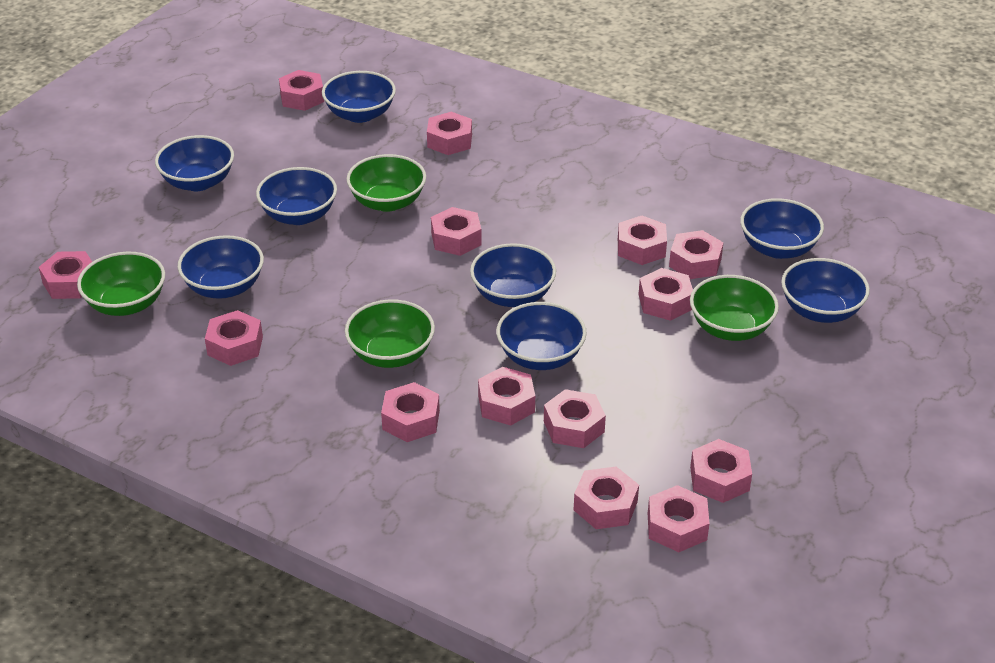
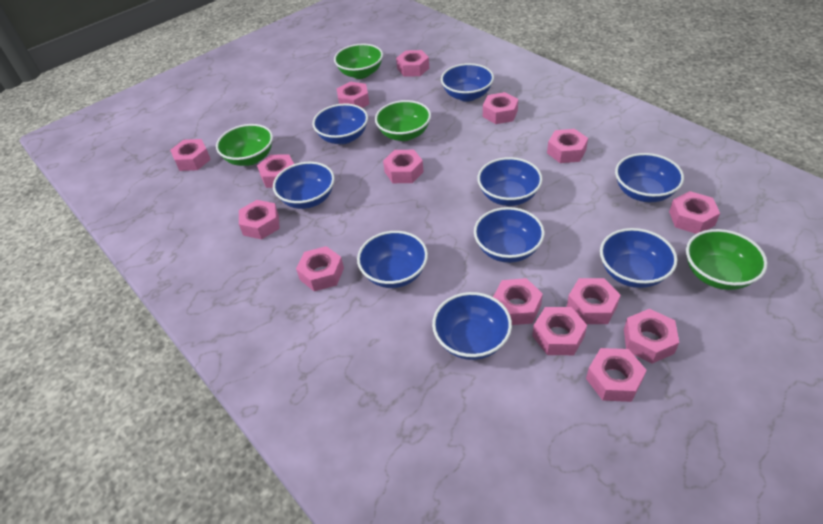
blue bowl: [155,135,234,191] [177,235,264,299] [256,167,337,225] [322,71,396,123] [470,243,556,307] [496,302,586,370] [740,198,824,259] [781,258,870,323] = 8 -> [273,162,335,209] [312,104,368,144] [357,231,428,288] [432,292,512,360] [441,63,494,102] [474,207,545,263] [477,157,543,206] [600,228,677,288] [615,153,684,202] = 9
pink nut: [39,251,92,299] [205,310,263,366] [279,70,324,111] [381,382,440,442] [427,112,472,155] [431,207,482,256] [478,367,535,426] [544,389,606,448] [574,467,639,529] [618,216,667,265] [638,268,693,321] [648,485,710,552] [669,230,724,279] [690,439,752,503] = 14 -> [170,139,211,171] [239,200,280,239] [257,155,294,188] [296,246,344,291] [337,82,370,108] [383,150,424,183] [396,50,429,77] [483,92,518,124] [493,278,543,325] [532,307,587,355] [547,129,588,163] [567,278,621,324] [586,348,647,402] [624,309,679,364] [669,191,720,234] = 15

